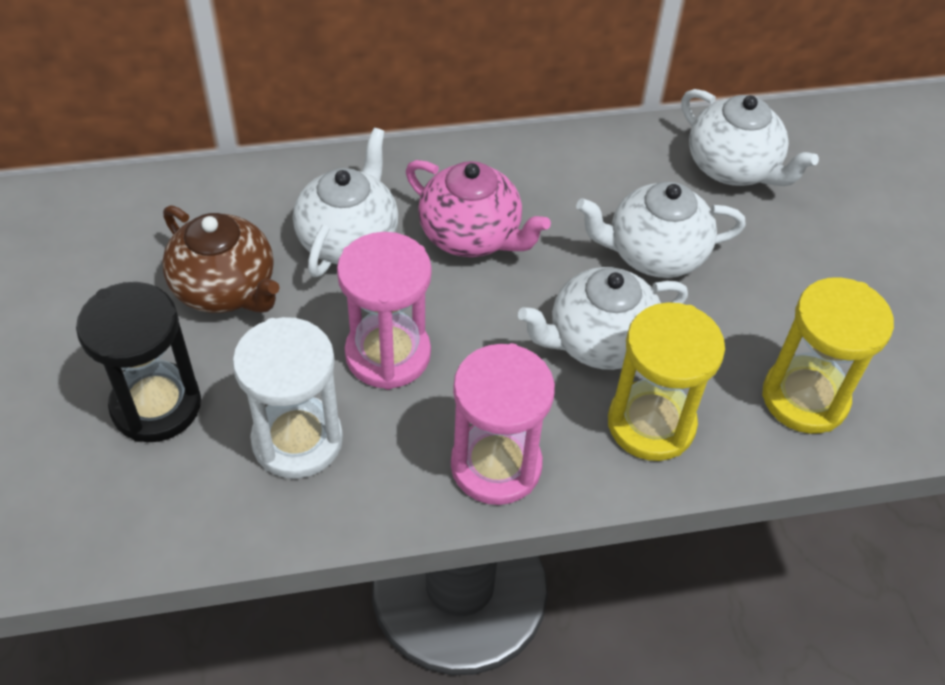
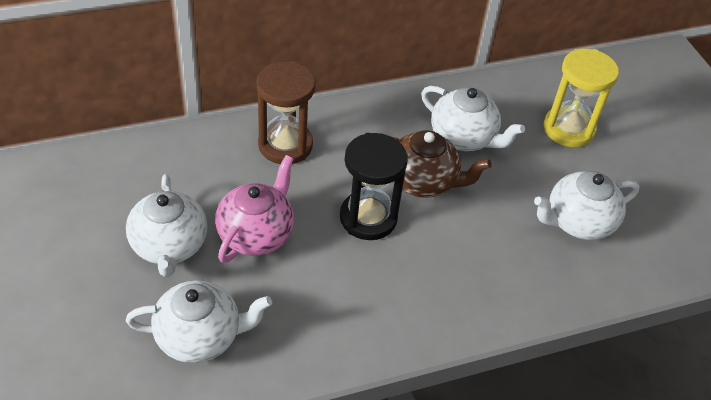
brown hourglass: none = 0 -> [257,61,316,164] = 1
pink hourglass: [337,232,432,390] [451,343,555,505] = 2 -> none = 0
white hourglass: [233,317,343,479] = 1 -> none = 0
yellow hourglass: [608,302,725,461] [762,277,894,434] = 2 -> [543,49,619,147] = 1

